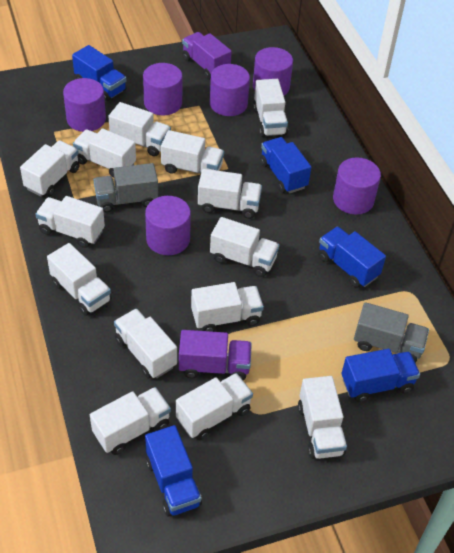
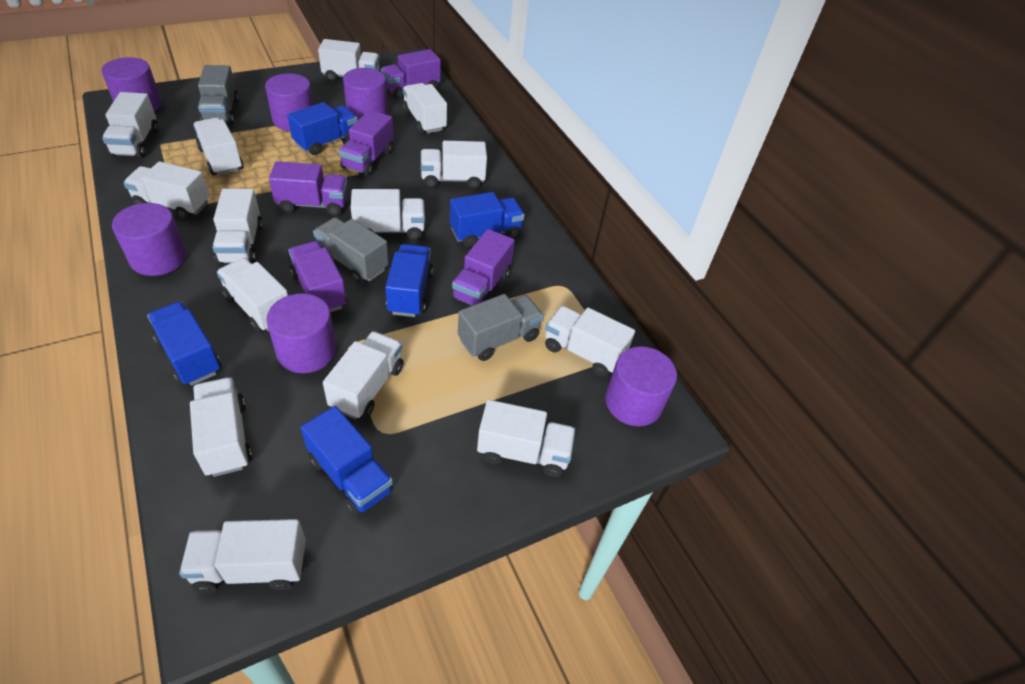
grey truck: [93,163,158,212] [354,302,429,363] = 2 -> [198,65,239,125] [313,217,388,283] [458,294,544,361] = 3
purple truck: [179,330,252,381] [182,32,232,80] = 2 -> [269,161,348,216] [288,241,347,312] [339,110,394,176] [381,49,441,99] [451,229,515,306] = 5

